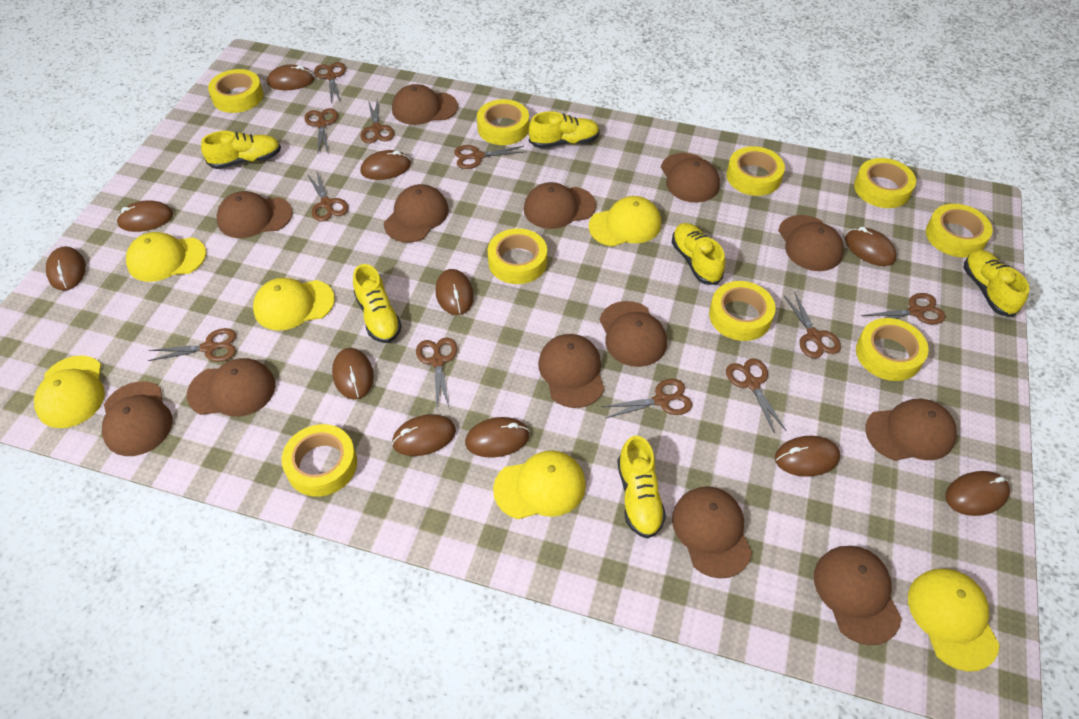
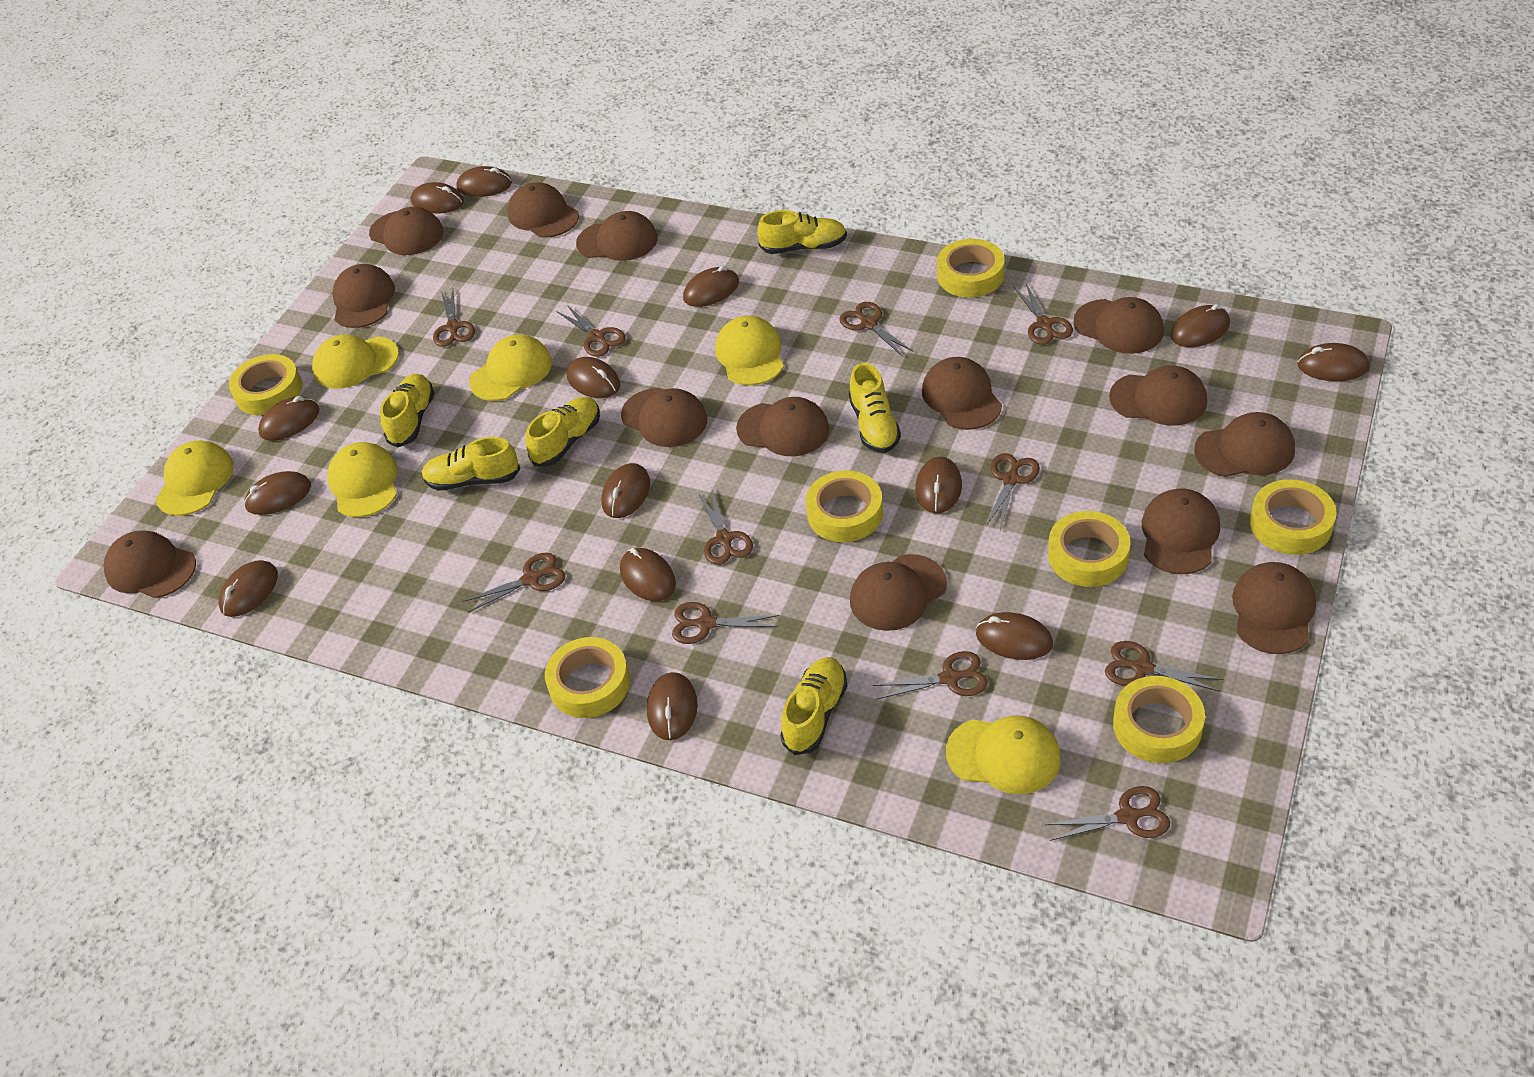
brown cap: [102,381,173,456] [187,358,275,417] [217,191,293,238] [384,184,449,243] [392,84,458,125] [524,182,596,229] [538,334,605,408] [599,301,667,367] [661,153,720,203] [672,486,752,578] [778,215,844,271] [814,546,902,645] [865,399,957,461] = 13 -> [104,530,196,598] [333,264,395,328] [369,207,444,255] [508,182,579,238] [576,211,658,261] [621,388,707,447] [736,397,829,456] [850,554,947,631] [922,357,1002,430] [1074,297,1164,354] [1109,365,1207,426] [1142,488,1220,574] [1194,412,1295,477] [1232,562,1316,654] = 14
brown mouse: [46,246,86,291] [116,200,173,232] [267,65,314,90] [332,348,374,399] [361,150,411,180] [392,414,456,456] [435,269,474,315] [465,417,530,458] [775,436,840,477] [845,227,897,266] [945,471,1010,516] = 11 -> [219,560,278,617] [244,471,311,515] [258,396,319,441] [411,182,464,214] [456,166,512,197] [567,357,620,398] [601,463,650,518] [620,548,676,601] [647,672,698,740] [683,266,739,307] [915,456,962,513] [976,612,1053,660] [1171,304,1230,347] [1297,343,1369,381] = 14
yellow tape: [208,69,264,113] [282,424,357,497] [477,99,529,145] [488,228,547,284] [709,281,776,341] [726,146,785,196] [854,158,916,208] [856,318,929,381] [926,204,993,258] = 9 -> [229,354,302,415] [545,637,630,718] [806,470,883,542] [937,239,1005,297] [1048,511,1130,587] [1113,676,1205,763] [1250,479,1337,555] = 7

